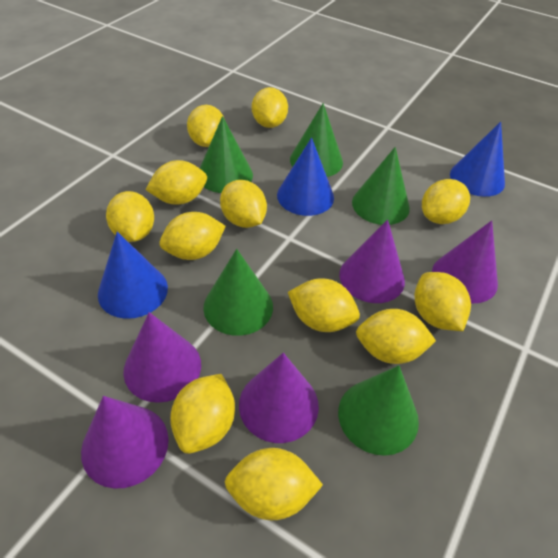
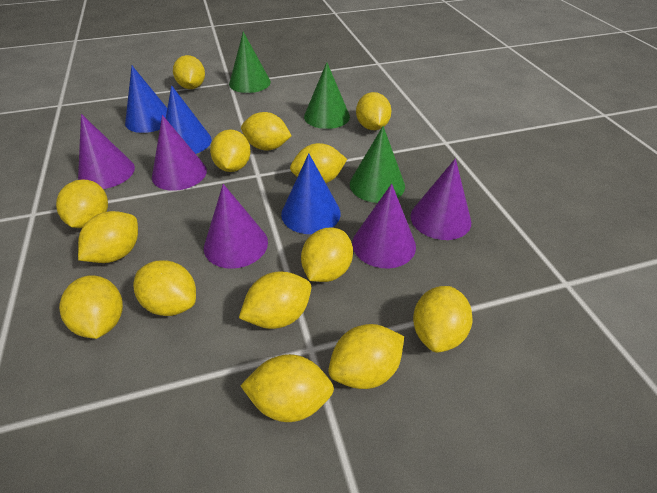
green cone: [200,116,253,193] [203,249,273,336] [290,103,343,177] [338,365,419,456] [352,147,410,225] = 5 -> [229,32,271,93] [304,62,350,129] [350,126,405,203] = 3
yellow lemon: [106,191,154,242] [145,160,207,205] [160,212,226,260] [170,374,235,454] [187,105,224,147] [220,180,267,228] [225,448,323,520] [252,87,288,128] [288,278,360,332] [356,309,436,364] [415,272,471,331] [422,179,470,224] = 12 -> [56,179,108,228] [59,275,123,339] [78,211,138,263] [133,260,196,316] [173,55,205,89] [210,129,251,172] [239,271,312,329] [240,354,334,422] [241,112,292,151] [290,143,347,183] [301,228,353,282] [328,324,404,389] [356,92,391,130] [413,286,473,352] = 14

